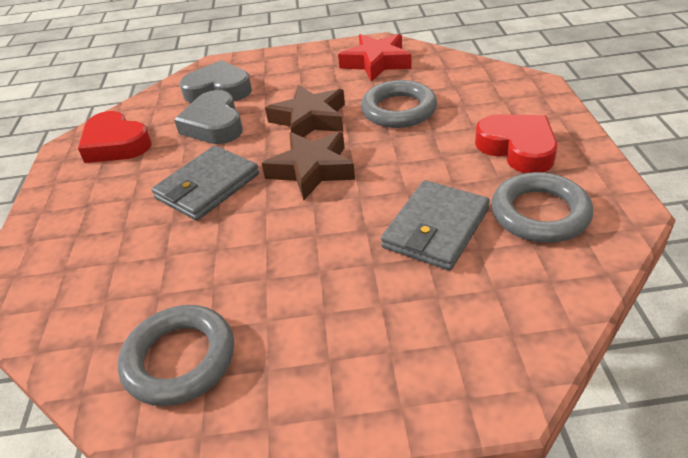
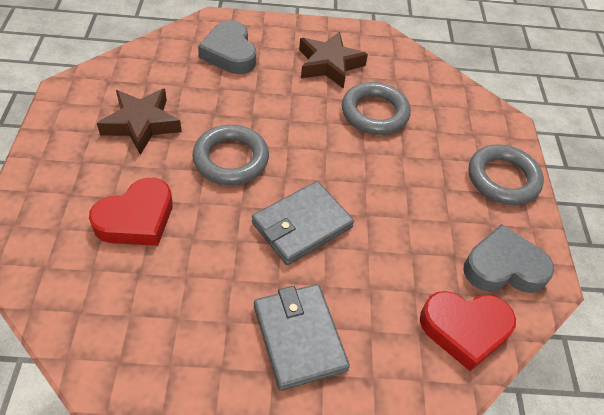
red star: [338,34,412,82] = 1 -> none = 0

